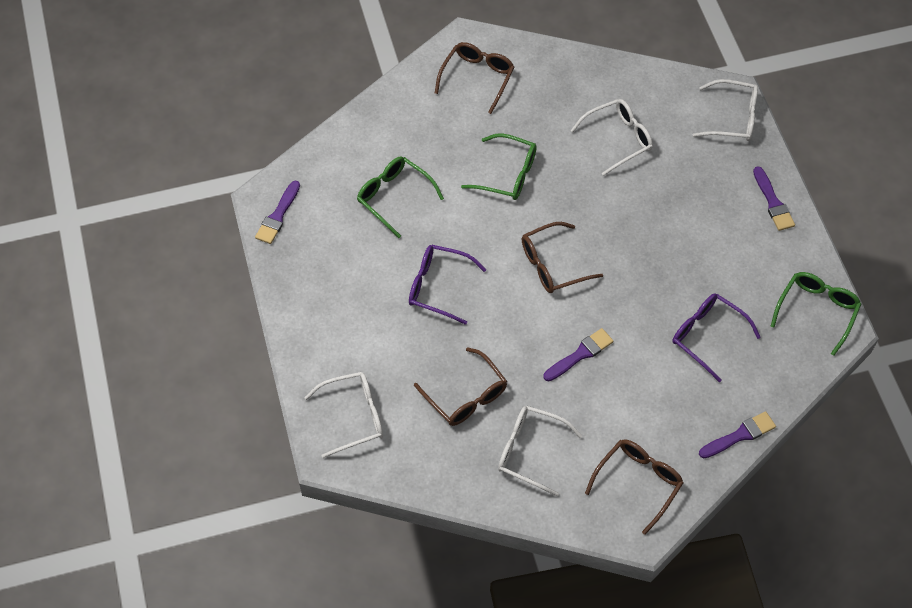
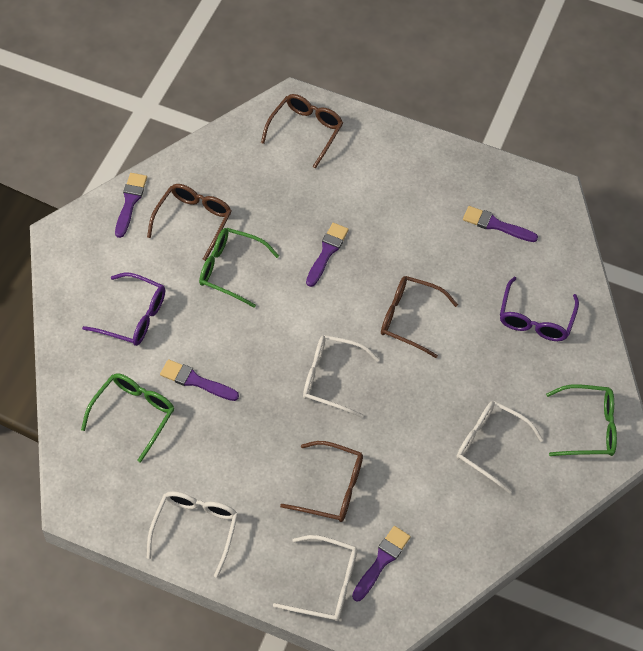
purple brush: [255,181,300,244] [543,328,613,381] [699,411,776,458] [753,166,795,231] = 4 -> [115,173,147,238] [160,359,239,401] [306,223,349,287] [352,526,411,602] [463,206,538,242] = 5

